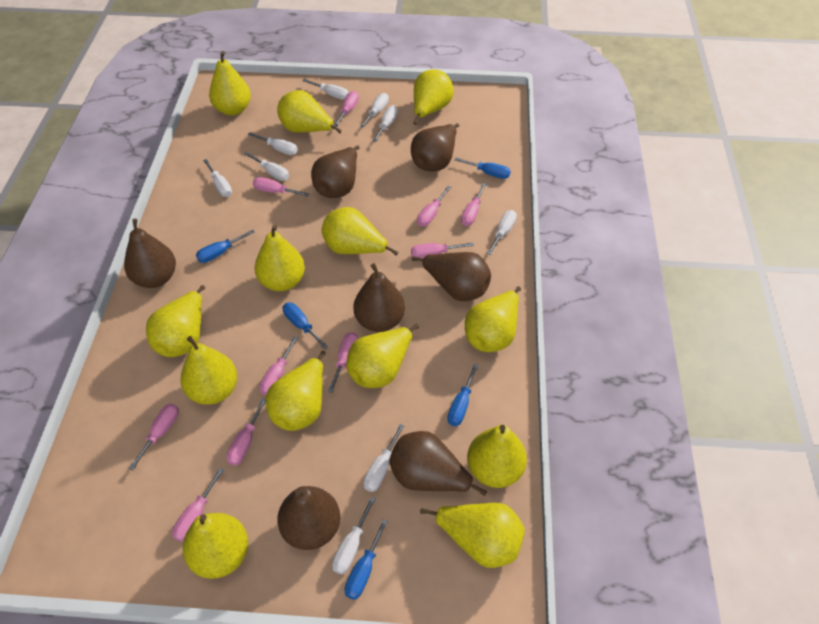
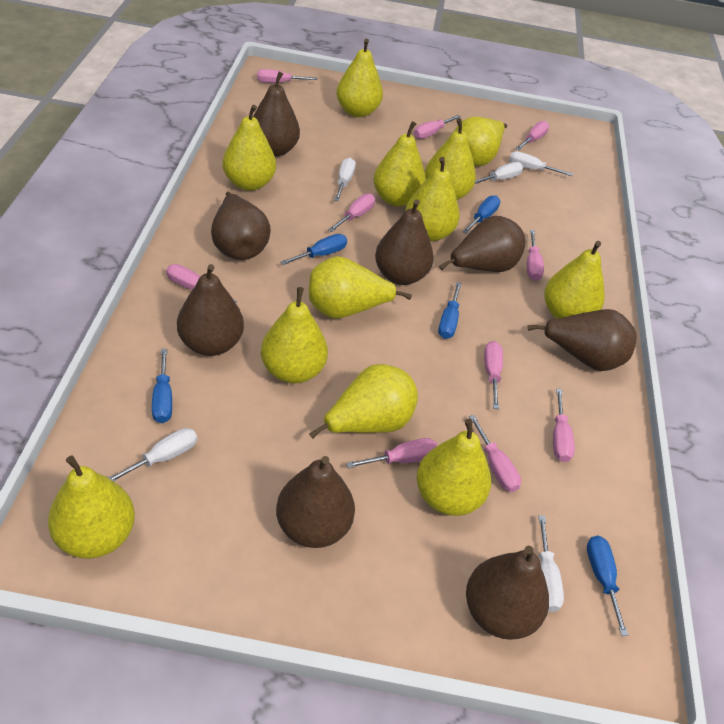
brown pear: [124,219,176,288] [277,486,341,550] [311,145,360,198] [353,263,405,332] [390,431,487,496] [411,123,459,172] [412,252,491,301] = 7 -> [177,264,244,356] [211,192,271,260] [253,71,300,157] [276,456,355,548] [375,199,434,285] [439,216,525,272] [466,546,549,640] [528,309,636,371] = 8
white screwdriver: [203,159,232,197] [244,152,289,181] [248,132,298,155] [302,79,349,100] [332,497,375,574] [360,93,389,128] [364,424,404,492] [373,105,398,142] [487,210,517,255] = 9 -> [108,428,197,482] [334,158,356,201] [475,162,523,184] [509,151,573,176] [538,515,564,612] = 5
yellow pear: [146,285,205,357] [181,336,237,405] [183,513,248,579] [209,51,251,116] [255,225,305,291] [266,351,326,431] [277,90,342,134] [322,207,399,256] [346,324,419,388] [413,69,454,125] [420,503,525,568] [465,286,521,352] [467,425,527,488] = 13 -> [48,456,135,559] [222,105,276,191] [261,287,328,383] [309,256,412,319] [309,364,418,439] [336,39,383,117] [373,121,426,206] [405,157,460,241] [417,419,491,516] [425,118,476,200] [455,117,507,166] [544,241,605,319] = 12

